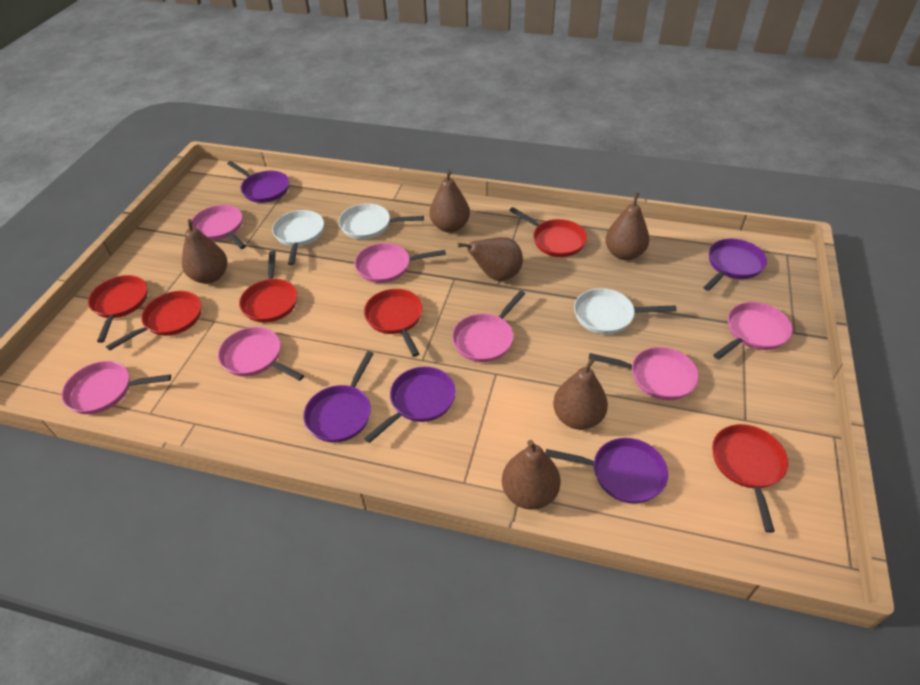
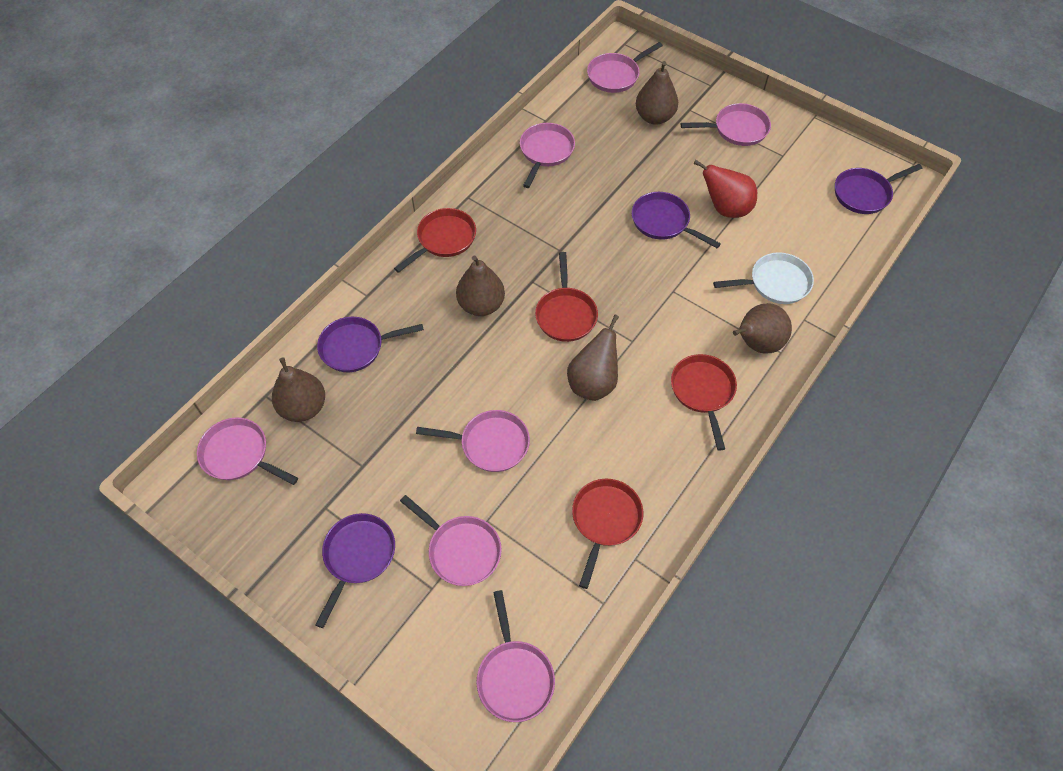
brown pear: [182,219,227,284] [429,169,470,233] [457,237,523,281] [502,440,561,510] [553,357,608,430] [605,193,650,260] = 6 -> [272,357,325,422] [456,255,505,316] [567,315,619,401] [636,61,678,125] [733,303,792,353] = 5
purple pan: [227,161,289,203] [303,351,374,443] [364,367,456,443] [546,438,668,504] [703,239,767,291] = 5 -> [315,513,395,628] [317,317,424,372] [632,192,721,248] [835,164,922,214] = 4
red pan: [88,275,148,343] [106,291,201,351] [239,251,297,323] [364,289,423,357] [509,207,587,257] [712,424,788,533] = 6 -> [394,208,476,273] [535,252,598,342] [572,479,643,589] [671,354,737,451] = 4
red pear: none = 0 -> [694,160,757,218] = 1
white pan: [272,210,324,265] [339,203,424,239] [574,288,677,334] = 3 -> [713,252,814,304] = 1

